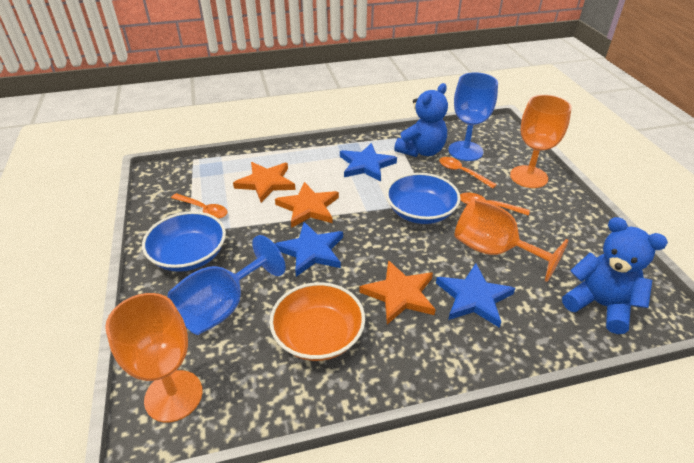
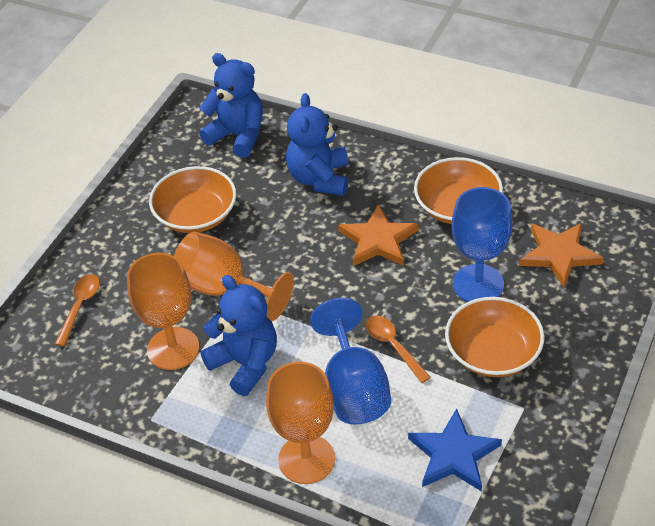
blue bowl: [142,211,226,272] [386,173,460,224] = 2 -> none = 0
blue star: [275,222,343,277] [340,143,397,182] [436,264,515,328] = 3 -> [408,408,502,492] = 1
blue teddy bear: [394,83,448,157] [562,217,668,334] = 2 -> [199,53,263,158] [200,275,277,396] [286,93,348,196] = 3
orange bowl: [269,282,365,361] = 1 -> [149,166,236,233] [414,157,503,224] [445,297,544,377] = 3
orange spoon: [171,193,228,219] [439,157,497,189] [460,193,530,216] = 3 -> [55,274,100,346] [366,316,431,383] = 2
orange star: [233,162,296,203] [275,182,339,228] [359,260,436,324] = 3 -> [338,204,419,266] [519,223,604,287] = 2

